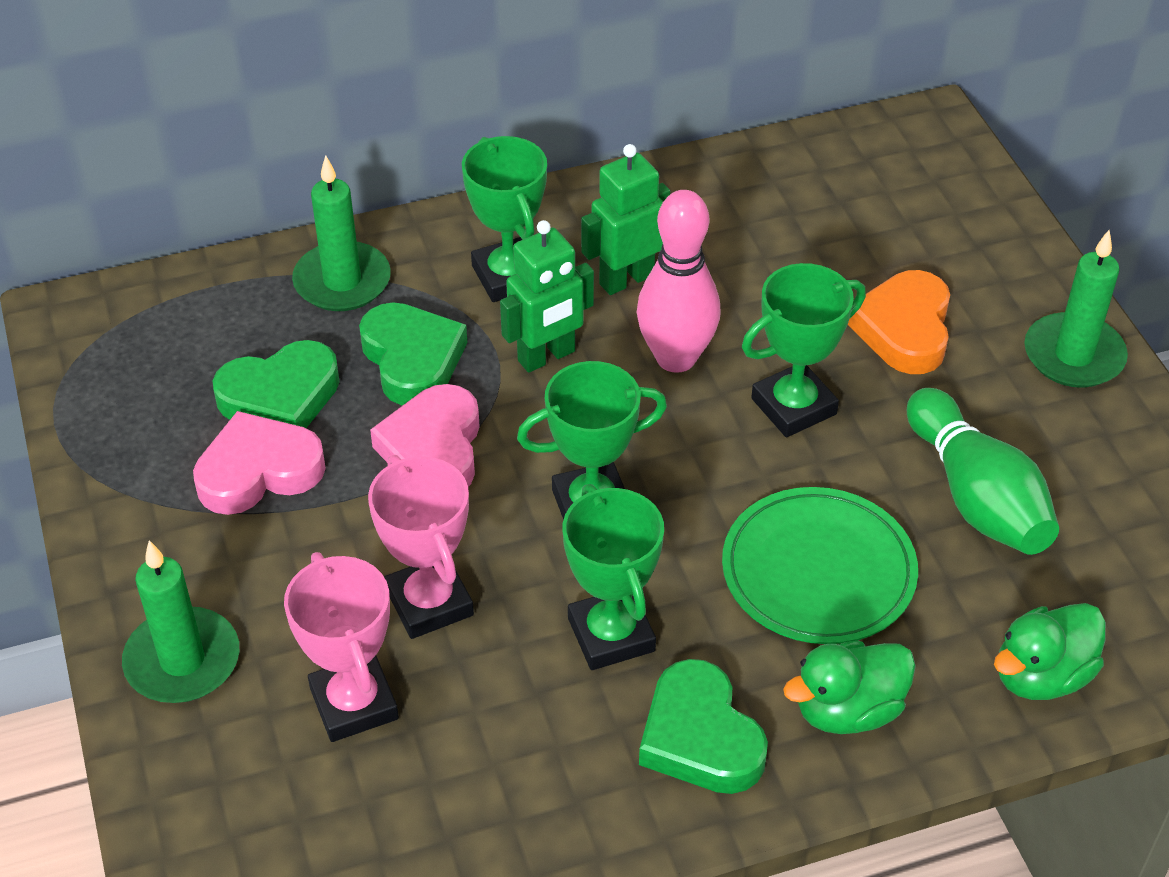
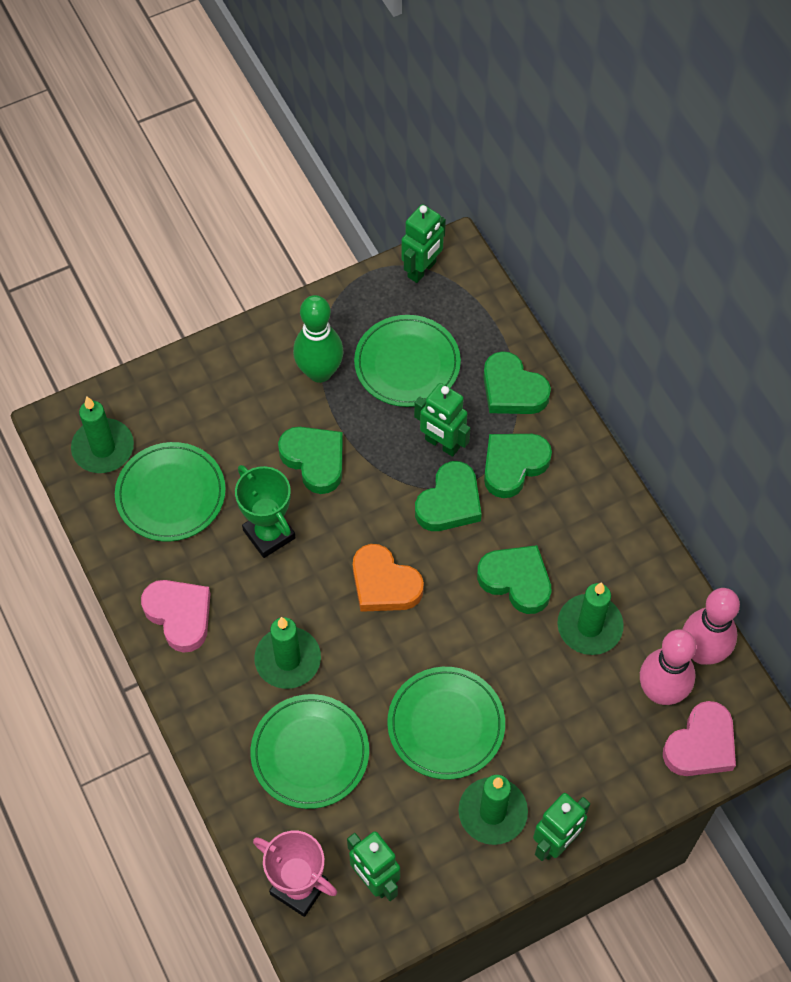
green candle: [122,540,239,703] [292,155,391,311] [1024,230,1128,388] = 3 -> [71,397,134,473] [254,617,321,689] [458,775,528,845] [557,582,624,655] = 4
green duck: [783,641,916,734] [994,603,1106,700] = 2 -> none = 0
green heart: [213,340,340,428] [359,302,467,405] [639,659,768,794] = 3 -> [278,427,343,494] [415,461,482,531] [477,545,552,614] [483,351,551,414] [484,434,552,498] = 5
green plate: [722,487,918,644] = 1 -> [115,442,226,542] [250,694,369,809] [354,315,461,407] [387,667,505,780] = 4
green robot: [500,220,594,373] [581,144,670,295] = 2 -> [347,831,400,901] [401,204,446,283] [414,383,470,457] [533,793,590,861] = 4
green trophy: [462,136,547,302] [517,361,667,520] [563,484,664,670] [742,263,866,437] = 4 -> [235,465,295,558] = 1
pink bowling pin: [637,190,721,373] = 1 -> [640,629,696,705] [682,588,740,665] = 2
pink trophy: [284,552,399,742] [368,455,474,639] = 2 -> [253,831,337,917] = 1

